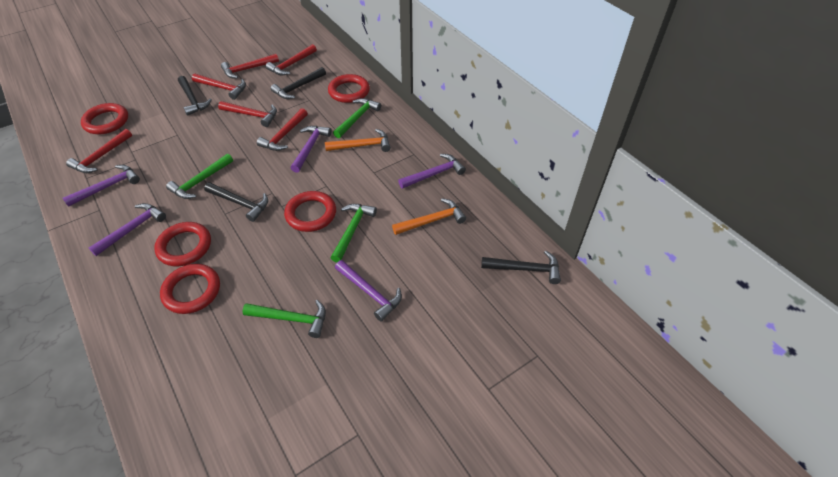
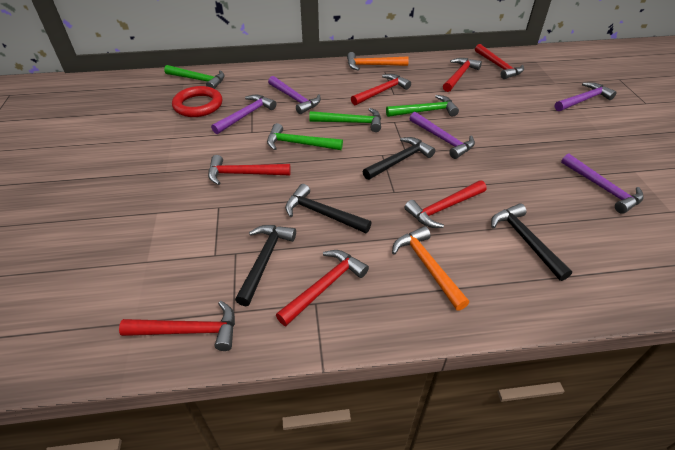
red hammer: [66,129,132,173] [192,74,246,100] [218,101,277,127] [221,54,279,78] [257,108,308,151] [266,44,317,75] = 6 -> [119,301,235,351] [208,155,291,185] [276,250,369,326] [351,74,411,105] [404,180,487,228] [443,58,482,92] [475,44,524,79] = 7
red ring: [81,103,128,134] [154,222,211,266] [160,264,220,314] [284,191,336,232] [328,74,370,103] = 5 -> [172,86,222,117] = 1

